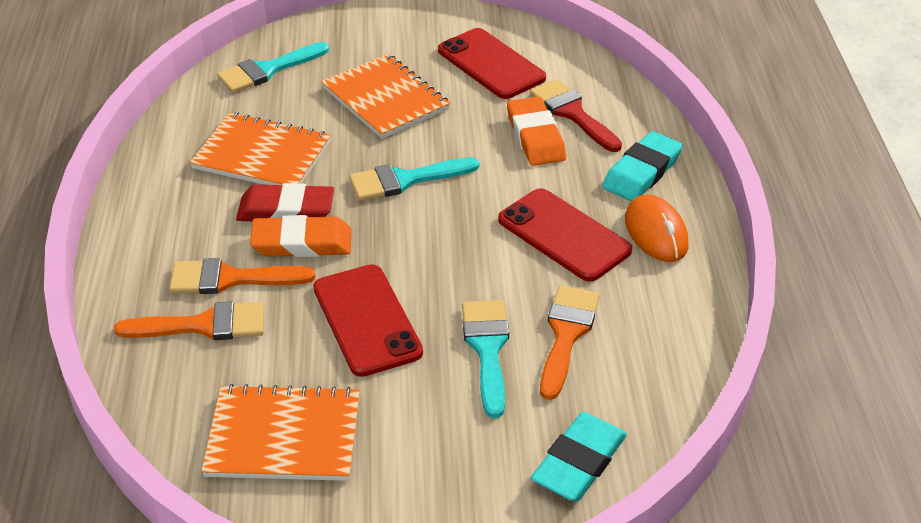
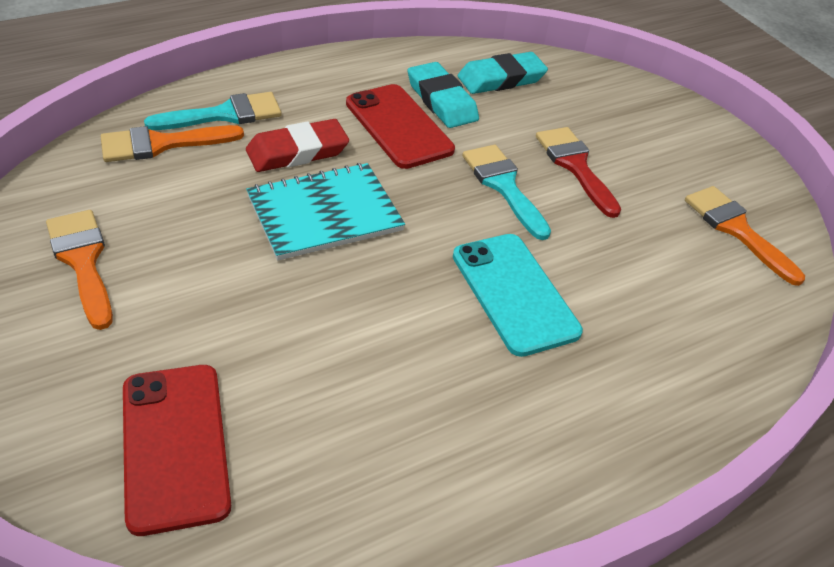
orange eraser: [250,215,351,257] [507,96,566,166] = 2 -> none = 0
orange mouse: [625,195,689,262] = 1 -> none = 0
orange notebook: [190,112,331,185] [201,384,360,481] [321,54,450,139] = 3 -> none = 0
red phone: [313,264,423,377] [438,28,546,99] [498,188,632,282] = 3 -> [123,365,231,536] [346,84,455,169] = 2
turquoise brush: [217,42,329,93] [349,157,479,201] [462,300,509,418] = 3 -> [144,92,282,130] [462,145,551,240] = 2
turquoise notebook: none = 0 -> [246,163,405,261] = 1
turquoise phone: none = 0 -> [453,234,583,357] = 1

